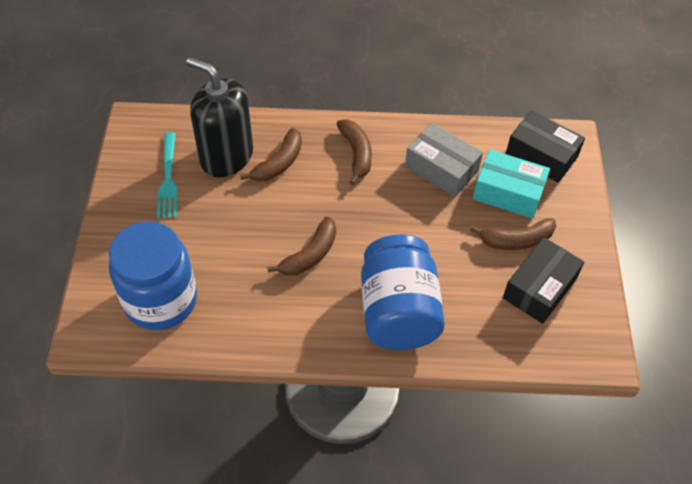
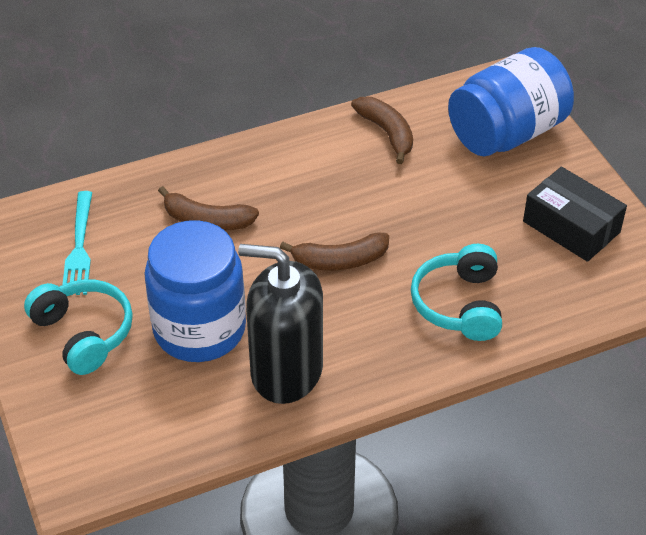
black box: [503,237,584,324] [506,110,585,183] = 2 -> [523,167,627,262] = 1
brown banana: [240,128,302,181] [267,216,336,275] [336,119,372,185] [470,218,556,250] = 4 -> [158,186,259,231] [280,232,389,270] [351,97,413,164] = 3
grey box: [405,123,483,197] = 1 -> none = 0
turquoise box: [473,149,550,219] = 1 -> none = 0
turquoise headphones: none = 0 -> [24,279,133,375] [411,244,502,341] = 2

